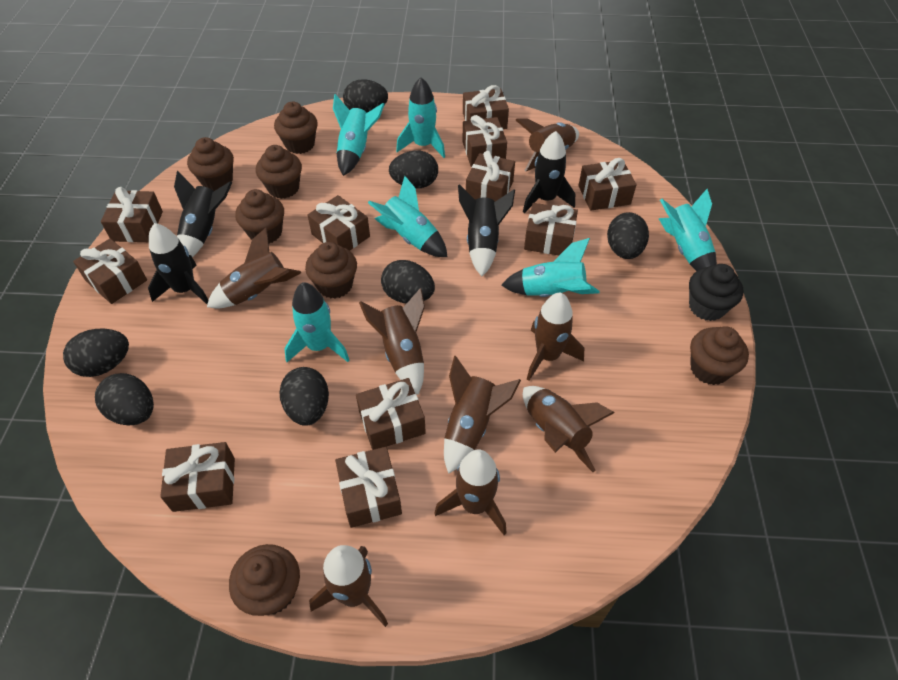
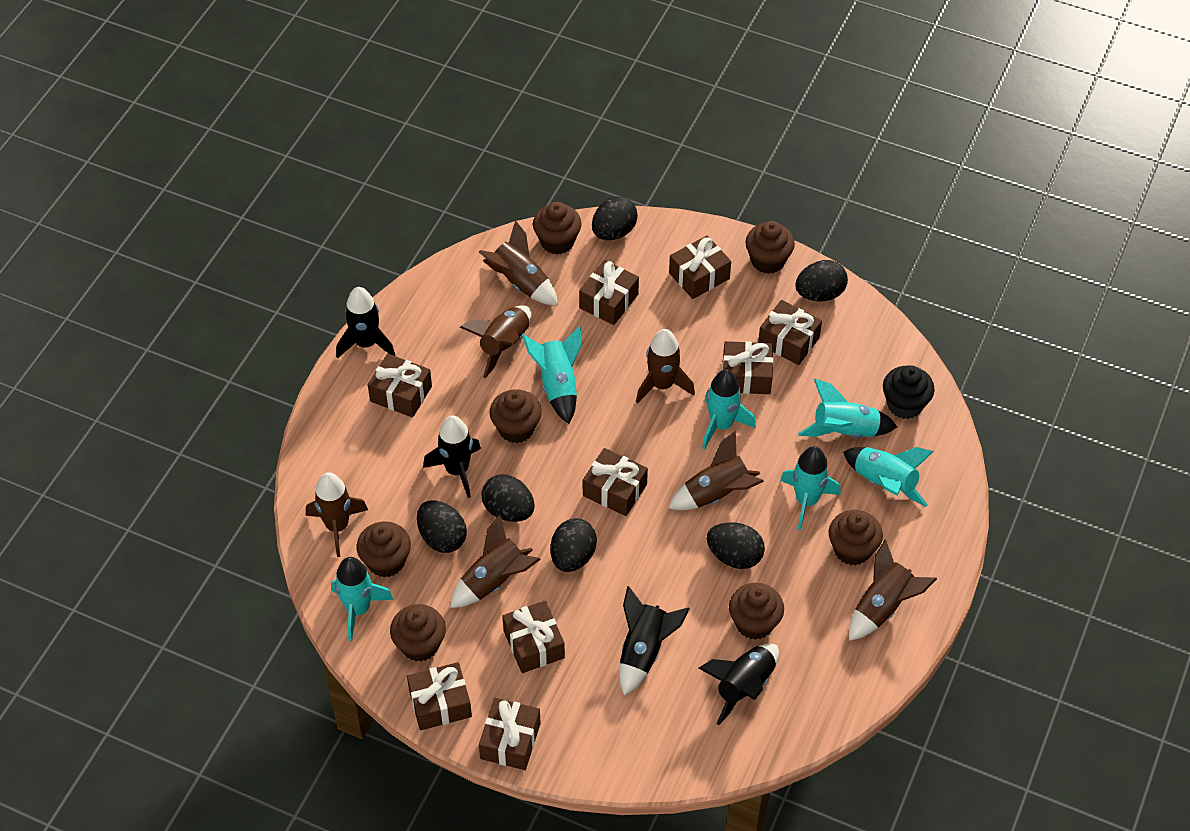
black egg: [63,329,129,377] [95,373,154,425] [279,367,329,426] [343,79,388,113] [381,260,435,304] [389,150,438,188] [607,212,649,259] = 7 -> [417,500,467,553] [482,474,535,522] [551,518,597,572] [592,196,638,240] [707,522,765,569] [795,260,848,302] = 6
brown gift: [73,239,147,304] [101,187,163,242] [160,442,235,512] [307,195,370,251] [335,447,402,528] [356,378,426,450] [462,115,507,167] [463,85,509,129] [466,151,515,202] [524,203,578,255] [578,158,636,211] = 11 -> [368,354,432,418] [407,662,472,730] [479,698,541,770] [502,601,565,673] [579,260,639,325] [583,448,648,516] [669,235,731,299] [722,341,773,394] [758,300,822,365] = 9
brown rocket: [207,227,301,308] [309,545,388,627] [359,288,425,395] [434,449,507,535] [444,356,521,474] [516,119,579,171] [523,386,615,472] [527,292,584,381] = 8 -> [306,472,368,557] [450,514,541,608] [459,305,531,378] [479,220,558,305] [636,329,695,404] [668,431,764,510] [849,540,937,641] = 7

